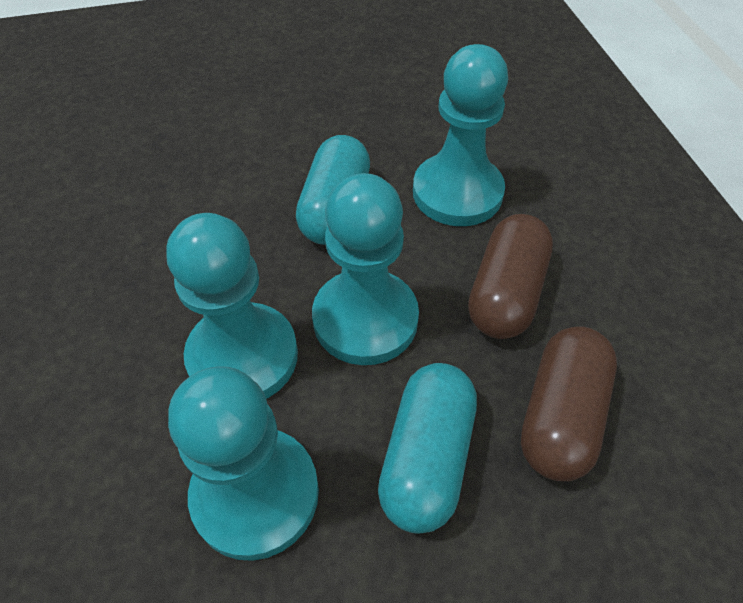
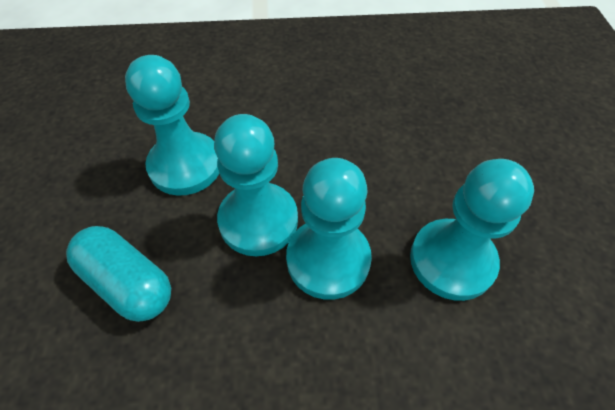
brown capsule: [468,214,553,339] [521,326,617,481] = 2 -> none = 0
turquoise capsule: [296,135,370,245] [378,363,477,534] = 2 -> [66,226,171,322] = 1

